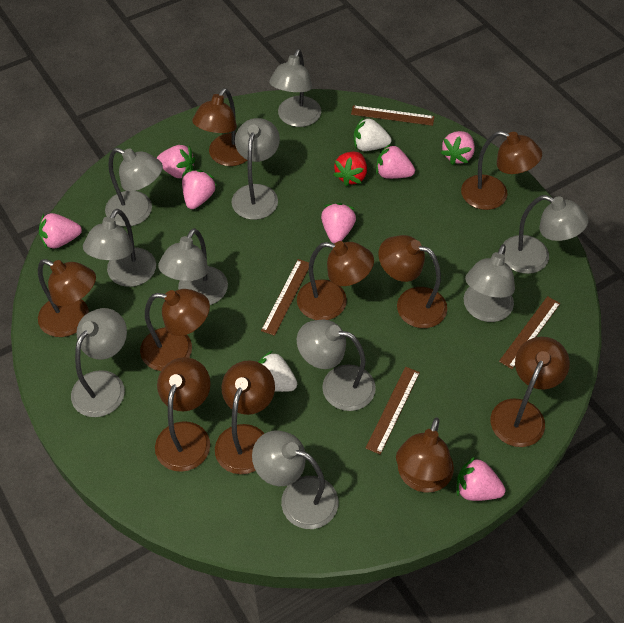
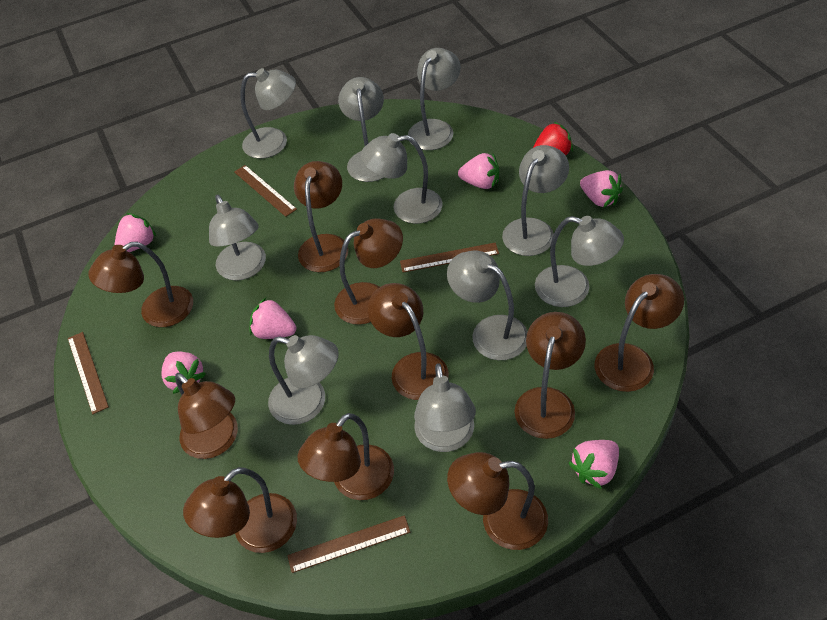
pink strawberry: [39,213,82,248] [157,145,195,179] [182,170,217,209] [321,203,356,244] [376,144,415,179] [441,131,475,165] [457,457,505,501] = 7 -> [115,213,156,252] [161,351,206,394] [250,298,296,339] [458,153,499,189] [569,440,619,489] [580,170,623,208] = 6
white strawberry: [258,350,297,392] [353,117,392,151] = 2 -> none = 0

